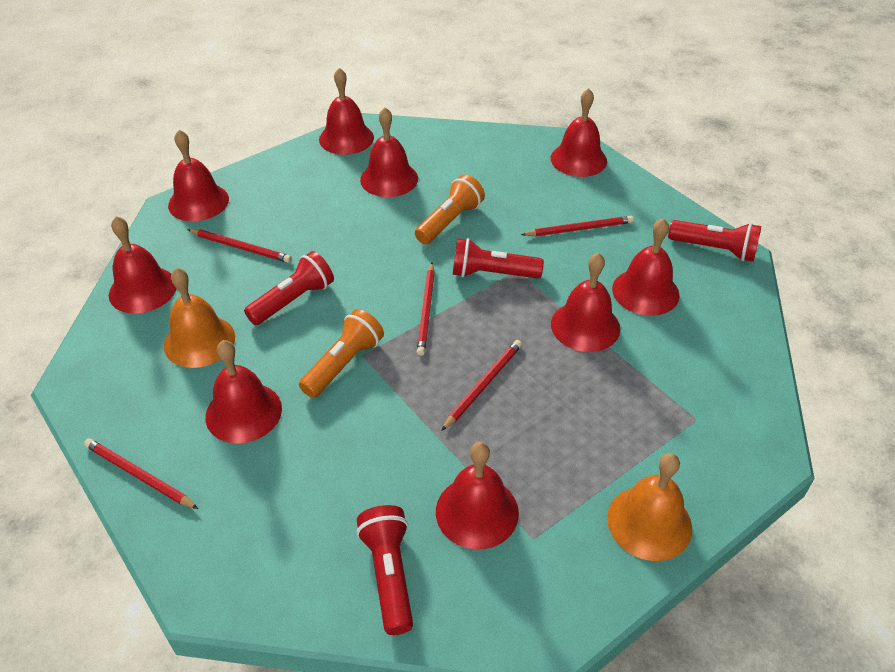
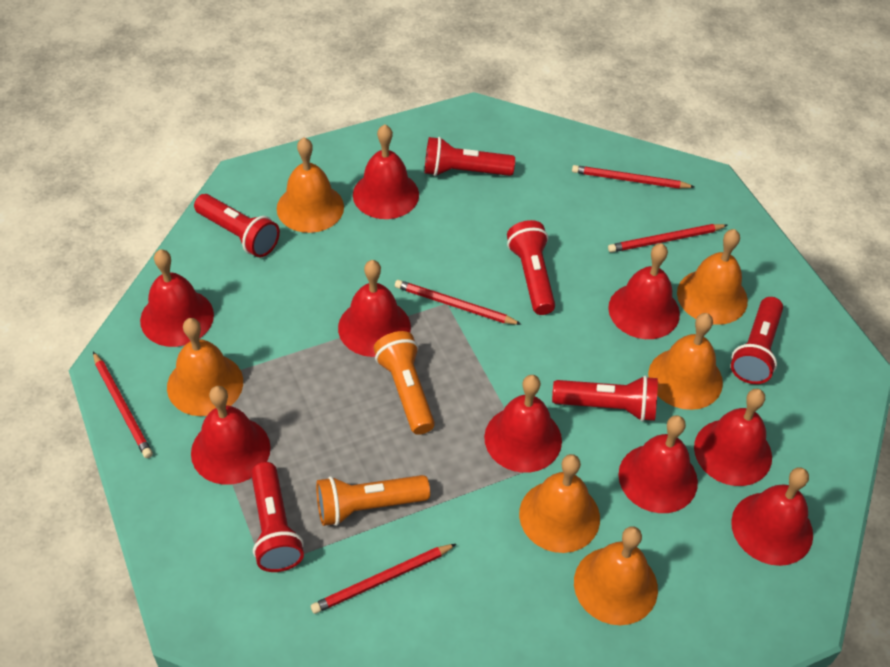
orange bell: [164,268,235,368] [607,453,692,561] = 2 -> [167,318,243,416] [277,138,344,233] [519,454,600,553] [574,526,658,625] [648,313,723,410] [677,229,748,325] = 6
red flashlight: [244,251,334,325] [356,505,413,635] [452,238,544,279] [668,220,761,262] = 4 -> [194,194,280,257] [251,462,304,572] [425,137,515,176] [507,220,555,315] [552,375,658,422] [731,297,783,384] = 6

